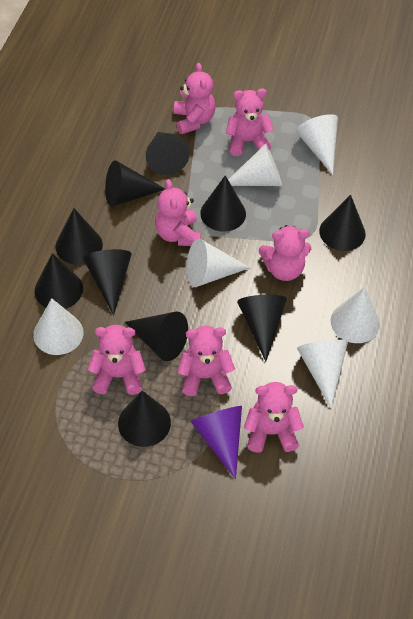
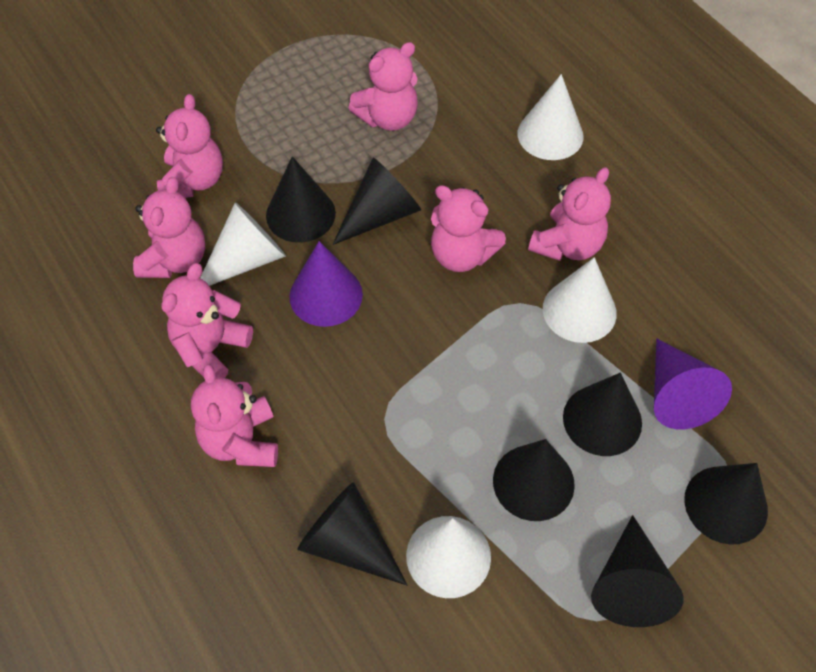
black cone: [34,253,83,309] [55,208,103,265] [83,249,132,315] [105,160,165,207] [118,390,171,447] [125,311,188,361] [146,132,190,175] [200,175,246,232] [237,295,287,362] [319,195,366,251] = 10 -> [266,156,336,243] [297,482,407,585] [332,158,421,245] [493,439,575,521] [563,373,642,456] [591,515,684,627] [684,463,768,545] = 7
purple cone: [190,406,242,479] = 1 -> [289,241,363,327] [654,338,732,429] = 2
white cone: [33,298,84,355] [187,239,251,287] [228,144,282,186] [296,114,338,175] [297,340,348,409] [331,287,380,343] = 6 -> [200,202,286,286] [406,516,491,598] [518,74,584,160] [543,257,617,343] = 4

